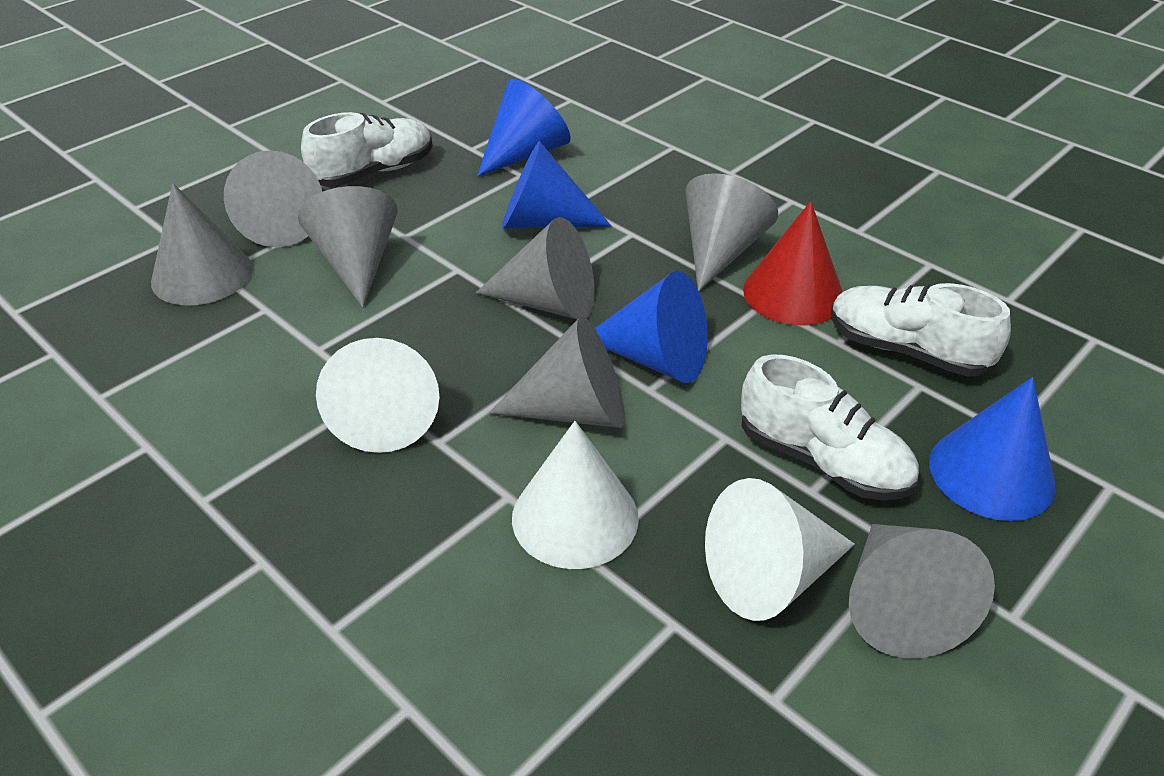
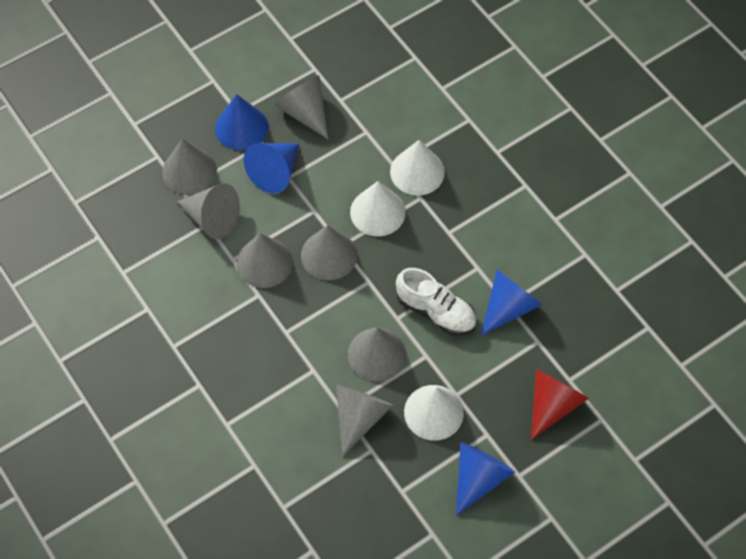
white shoe: [301,112,433,187] [741,354,919,500] [831,283,1011,377] = 3 -> [396,268,477,336] = 1

